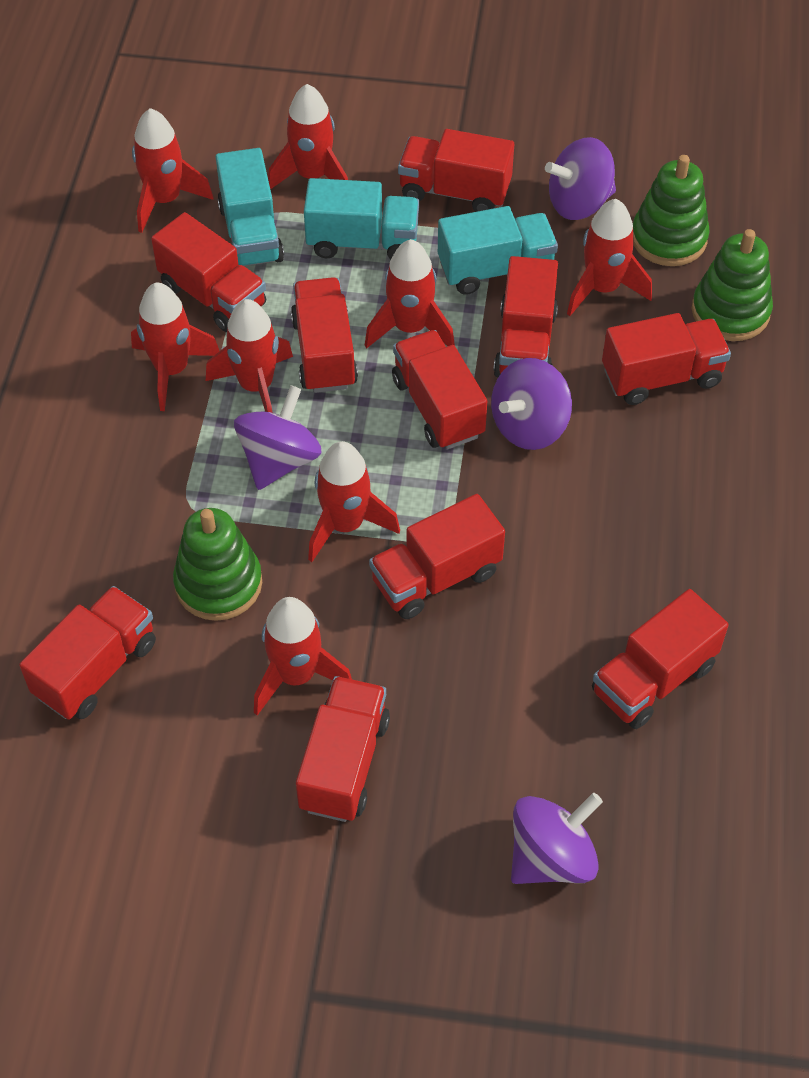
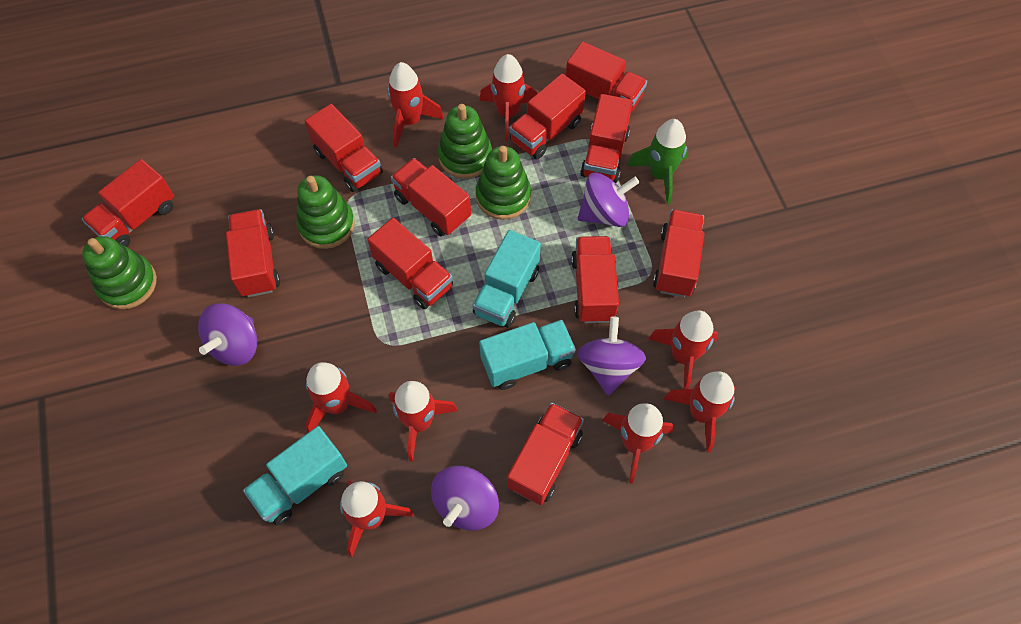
green rocket: none = 0 -> [627,119,688,205] = 1
green stacking toy: [173,508,262,621] [633,155,710,266] [692,229,773,341] = 3 -> [82,236,157,309] [296,175,355,249] [438,104,492,179] [476,146,531,220] = 4
red truck: [19,586,156,720] [151,212,266,332] [291,277,358,393] [296,676,390,822] [369,494,505,619] [392,330,487,450] [398,129,514,212] [493,256,558,378] [592,589,729,729] [602,313,731,405] = 10 -> [82,159,174,247] [226,209,280,297] [305,104,383,192] [367,218,453,309] [391,158,471,236] [507,403,584,505] [509,74,586,159] [566,42,647,112] [571,236,619,323] [580,94,633,183] [653,209,704,297] = 11

